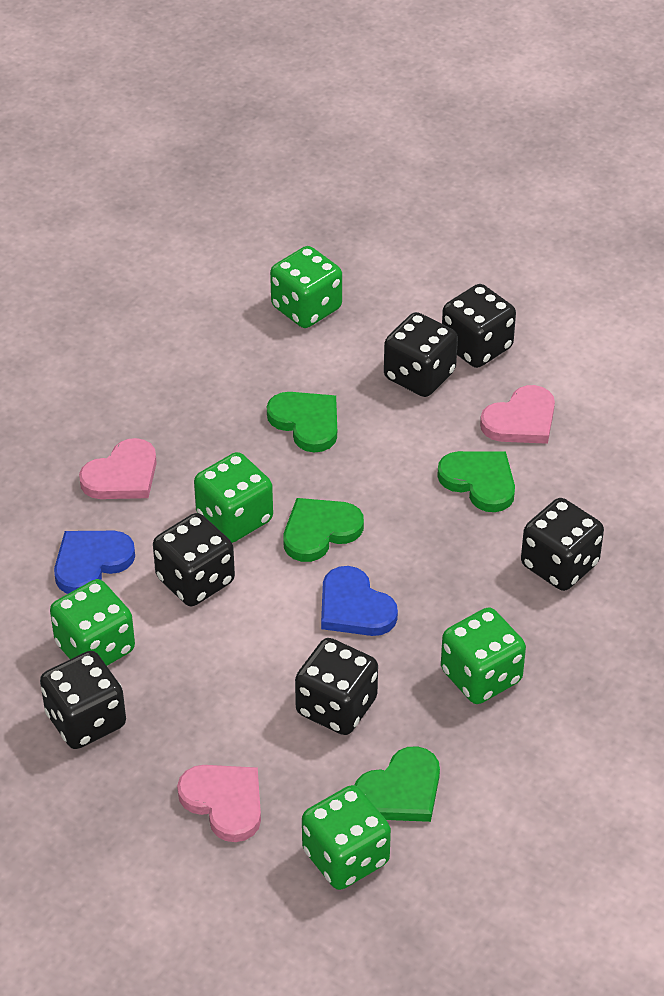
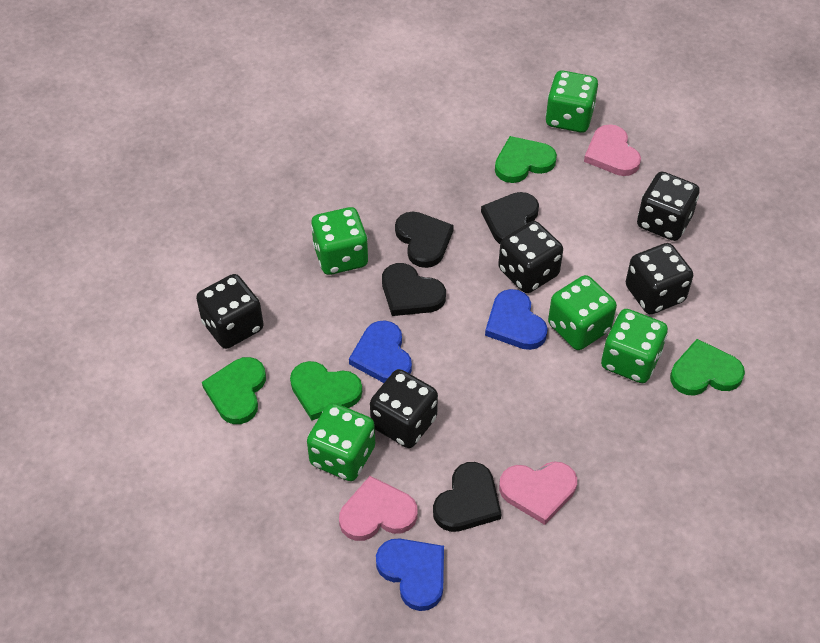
black dice: [40,651,126,749] [153,513,235,606] [295,638,378,735] [384,312,458,397] [442,284,516,368] [521,498,604,591] = 6 -> [196,274,264,349] [370,369,438,448] [498,221,563,293] [626,243,693,314] [637,171,700,241] = 5
black heart: none = 0 -> [382,263,446,316] [395,212,454,268] [433,462,502,532] [481,192,539,244] = 4
blue heart: [54,531,135,594] [321,566,398,636] = 2 -> [349,320,412,383] [376,538,444,611] [485,289,548,350] = 3

